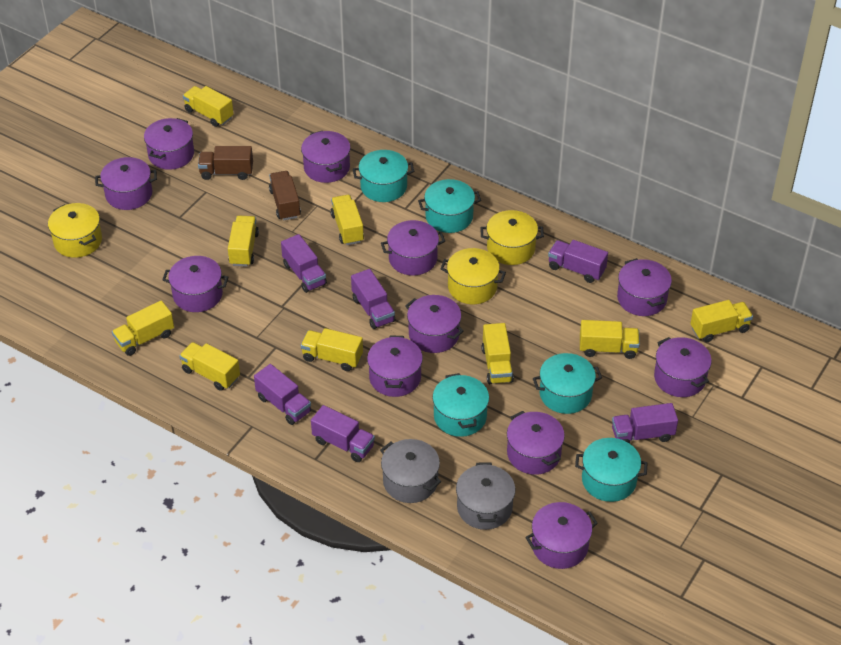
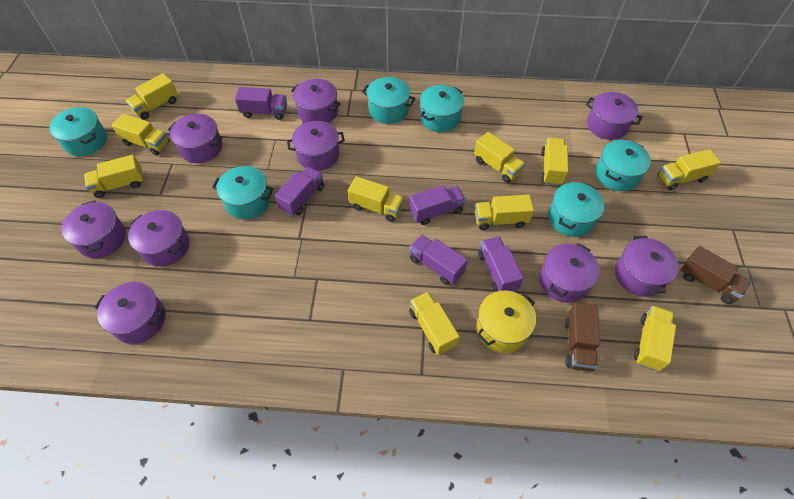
grey pot: [380,439,441,503] [456,462,515,530] = 2 -> none = 0
purple pot: [95,157,157,210] [144,118,194,170] [162,256,228,312] [301,131,351,183] [367,335,423,397] [381,220,445,276] [405,295,464,353] [507,411,565,475] [525,502,598,569] [617,258,672,316] [654,337,712,397] = 11 -> [61,200,126,258] [94,282,165,344] [128,210,189,267] [168,114,222,163] [287,121,345,171] [291,79,341,123] [539,243,600,303] [586,92,642,140] [615,236,679,297] = 9
purple truck: [254,364,311,425] [281,234,327,293] [311,405,375,462] [351,269,395,329] [548,240,608,283] [612,403,678,444] = 6 -> [235,87,287,120] [275,166,324,216] [409,185,466,225] [409,234,468,285] [478,236,524,292] = 5
turquoise pot: [353,150,414,202] [418,179,481,233] [433,373,489,437] [533,353,602,414] [575,438,648,502] = 5 -> [49,107,107,156] [212,166,273,219] [362,77,415,124] [420,85,464,132] [548,182,605,237] [596,140,651,191] = 6
yellow pot: [48,203,102,258] [440,248,506,304] [480,210,544,265] = 3 -> [476,291,536,353] = 1
yellow truck: [112,301,174,356] [179,342,240,391] [183,86,234,127] [228,216,259,267] [301,328,363,371] [330,195,364,245] [481,323,514,384] [580,320,640,359] [690,300,753,342] = 9 -> [84,155,144,198] [111,113,170,155] [126,73,178,120] [348,176,404,222] [409,292,460,355] [474,132,525,183] [475,195,534,230] [541,137,568,186] [634,306,676,371] [658,149,721,190] = 10

